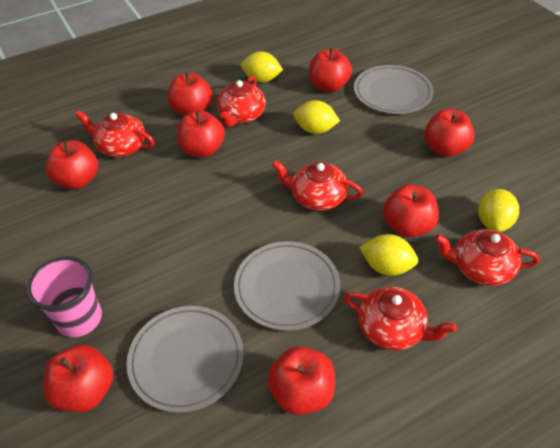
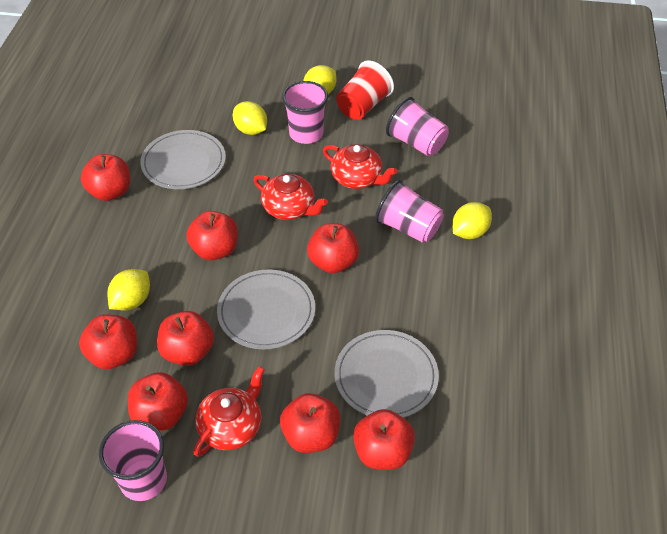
pink cup: [27,256,102,337] = 1 -> [99,420,167,501] [282,81,328,144] [375,180,444,243] [386,97,449,156] = 4
red cup: none = 0 -> [336,61,394,120] = 1
red teapot: [75,110,154,157] [217,76,266,127] [272,160,363,211] [343,286,457,351] [434,229,540,286] = 5 -> [193,366,265,457] [254,174,328,220] [323,144,397,189] = 3

